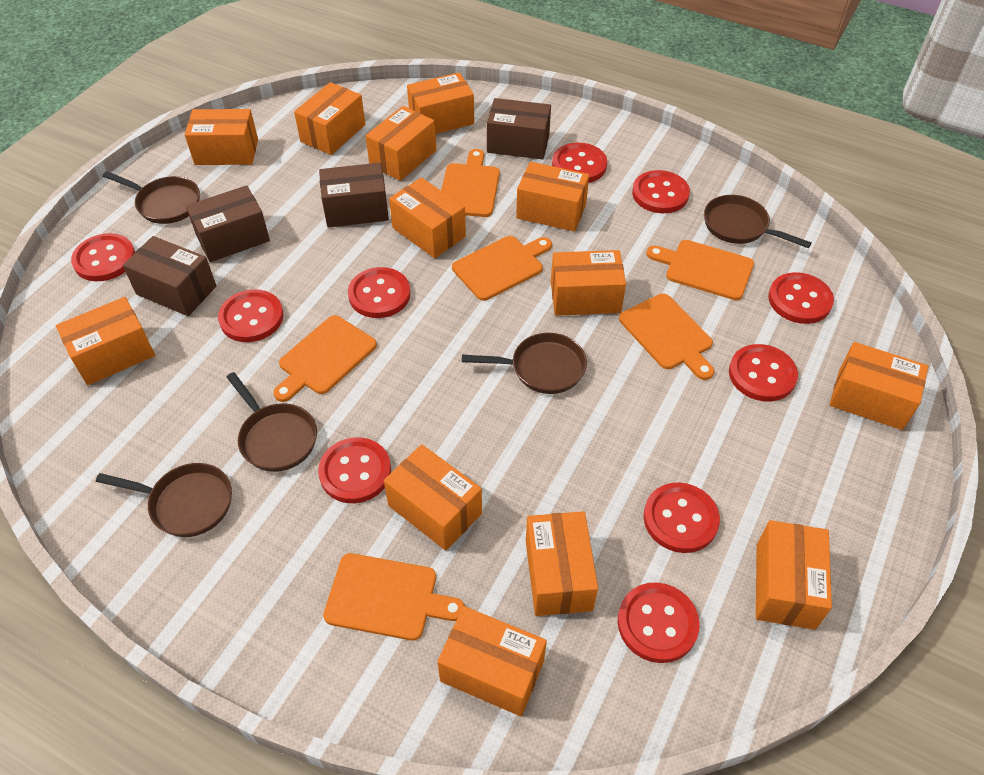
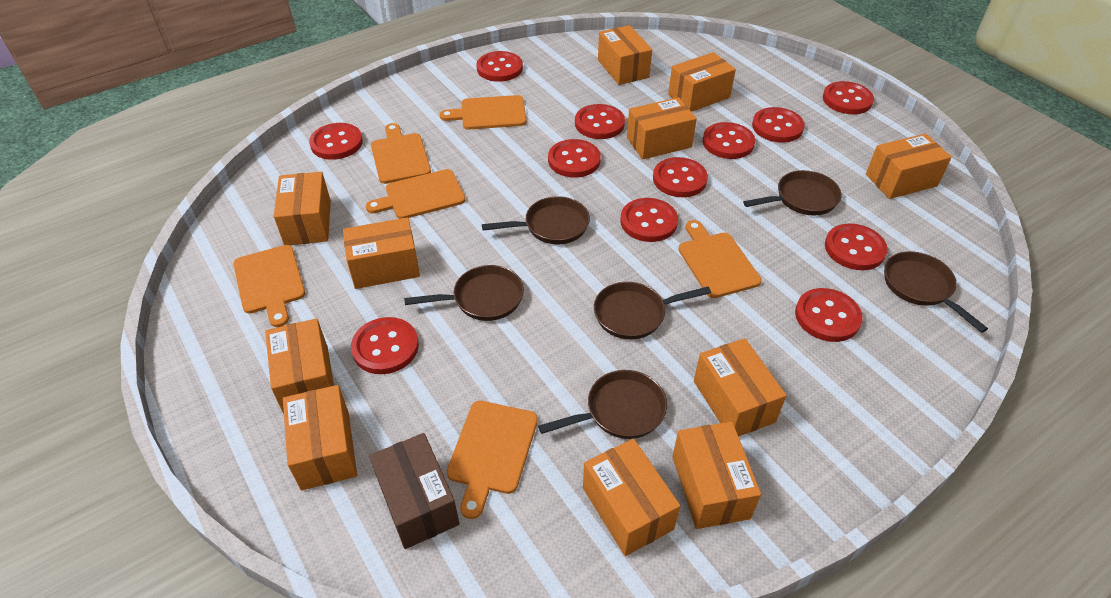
brown box: [123,236,216,316] [186,185,270,262] [319,163,389,228] [487,98,551,159] = 4 -> [369,433,459,549] = 1
brown pan: [96,463,232,537] [103,171,200,224] [227,372,317,472] [462,333,587,394] [704,195,812,248] = 5 -> [404,265,524,321] [482,196,590,244] [538,370,667,439] [594,282,711,340] [743,170,842,216] [884,251,988,333] = 6
orange box: [56,297,155,385] [185,109,258,165] [294,82,365,155] [365,106,436,181] [384,444,482,551] [389,177,466,258] [407,72,474,134] [437,606,547,716] [516,162,589,232] [526,511,598,616] [551,250,626,316] [756,520,832,630] [829,342,928,430] = 13 -> [265,318,334,414] [274,172,331,245] [283,385,357,490] [343,217,420,289] [583,439,680,556] [598,25,652,85] [627,97,697,159] [668,52,736,112] [672,422,761,529] [694,338,787,437] [866,134,952,199] = 11
red button: [71,233,135,281] [218,289,283,342] [318,437,391,503] [348,267,411,318] [552,143,607,183] [617,582,700,663] [632,170,690,213] [643,483,720,553] [729,344,798,402] [768,272,834,324] = 10 -> [309,123,363,160] [351,317,419,374] [476,51,523,82] [548,139,601,178] [575,104,625,139] [620,198,678,242] [653,157,708,197] [702,122,755,159] [752,107,805,143] [795,288,863,342] [823,81,874,114] [825,223,888,270] = 12

